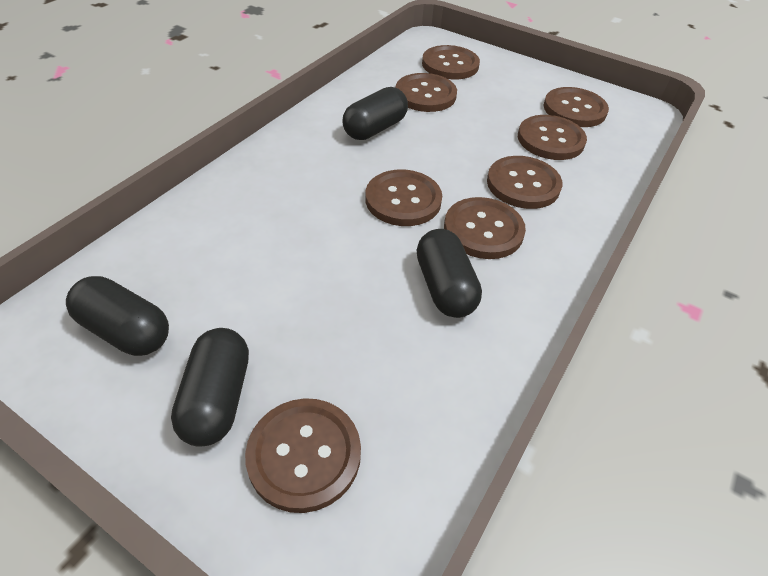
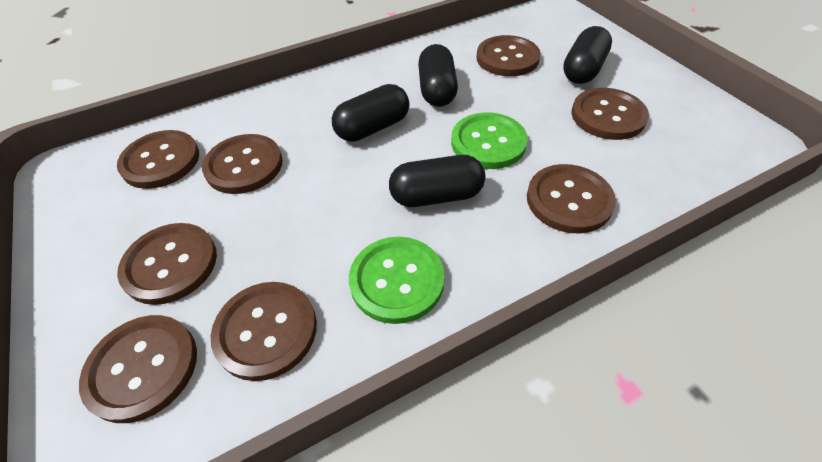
green button: none = 0 -> [349,237,445,324] [451,112,528,169] = 2

